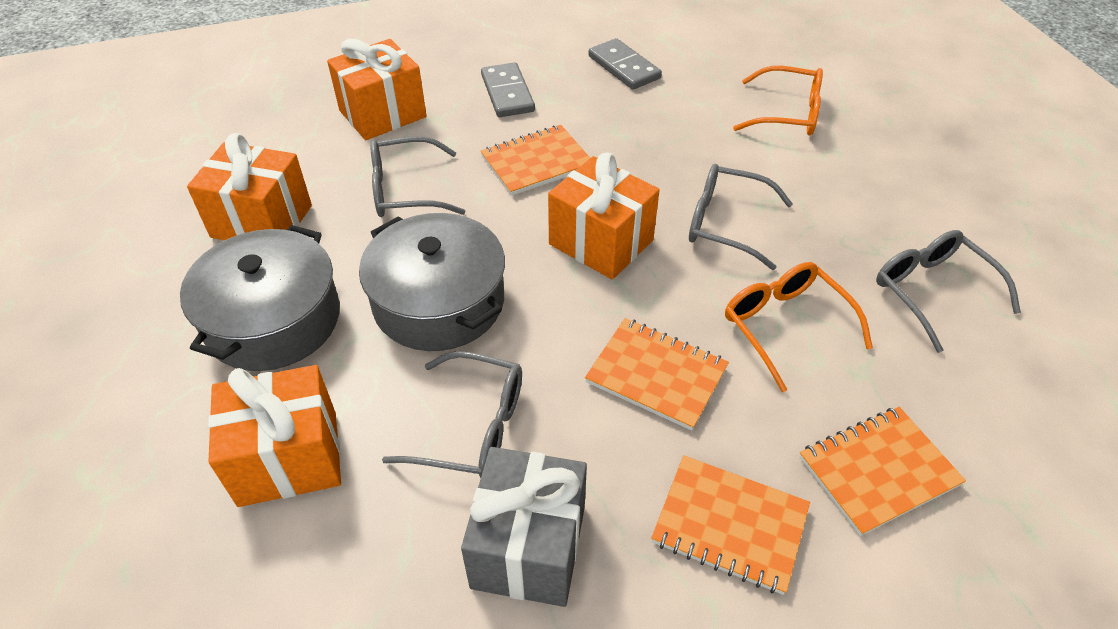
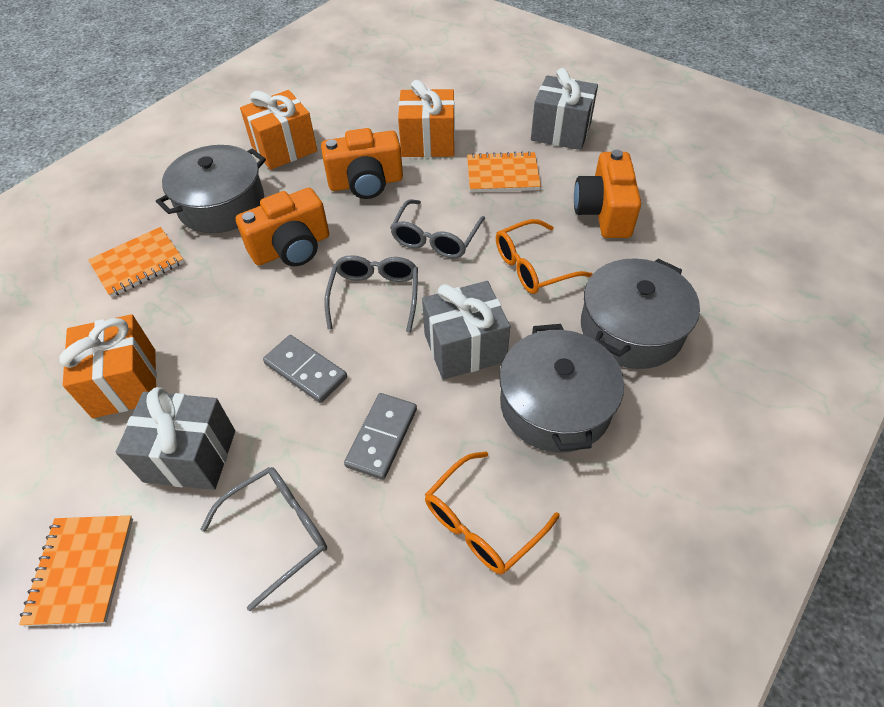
grey gift: [461,447,587,607] = 1 -> [116,387,235,490] [422,281,510,380] [531,68,598,150] = 3
grey glasses: [370,136,466,217] [382,351,522,478] [689,164,793,270] [876,230,1021,353] = 4 -> [200,467,327,611] [324,255,418,333] [390,199,485,259] = 3
grey pot: [180,225,340,371] [359,213,505,351] = 2 -> [156,145,266,233] [499,324,624,453] [581,258,700,369] = 3
orange camera: none = 0 -> [236,188,329,267] [321,128,403,199] [574,149,641,238] = 3
orange gift: [187,133,312,240] [208,365,341,507] [327,39,427,140] [548,153,660,279] = 4 -> [59,314,157,418] [240,90,317,170] [398,80,455,157] = 3
orange notebook: [481,125,590,196] [585,318,729,431] [651,455,810,595] [799,407,966,536] = 4 -> [19,515,133,626] [88,227,184,298] [467,151,541,192] = 3

